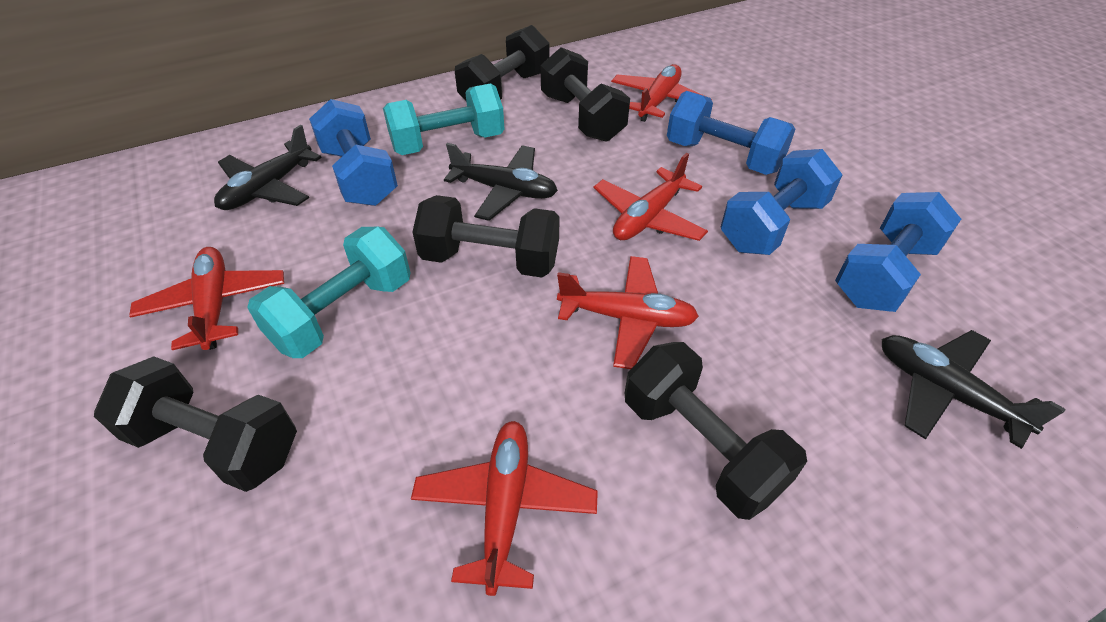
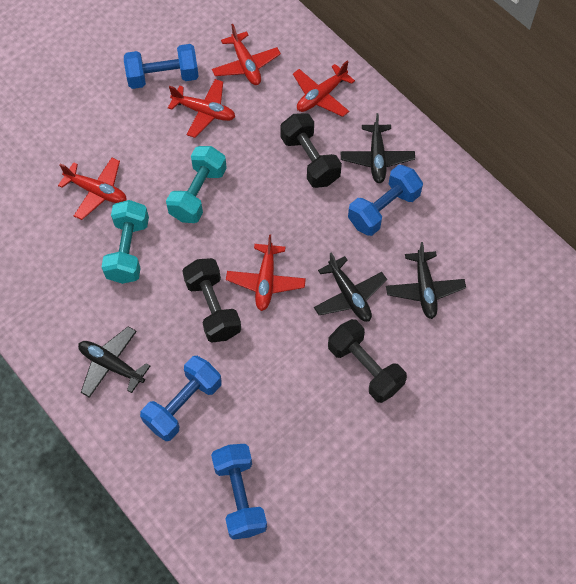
black dumbbell: [94,356,297,492] [413,195,559,278] [455,25,549,101] [541,47,630,142] [625,342,807,520] = 5 -> [182,258,241,343] [280,113,342,188] [328,319,407,403] = 3
black plane: [214,125,322,210] [444,143,558,221] [882,330,1066,449] = 3 -> [78,326,150,398] [314,253,387,322] [341,113,415,183] [386,242,466,319] = 4

